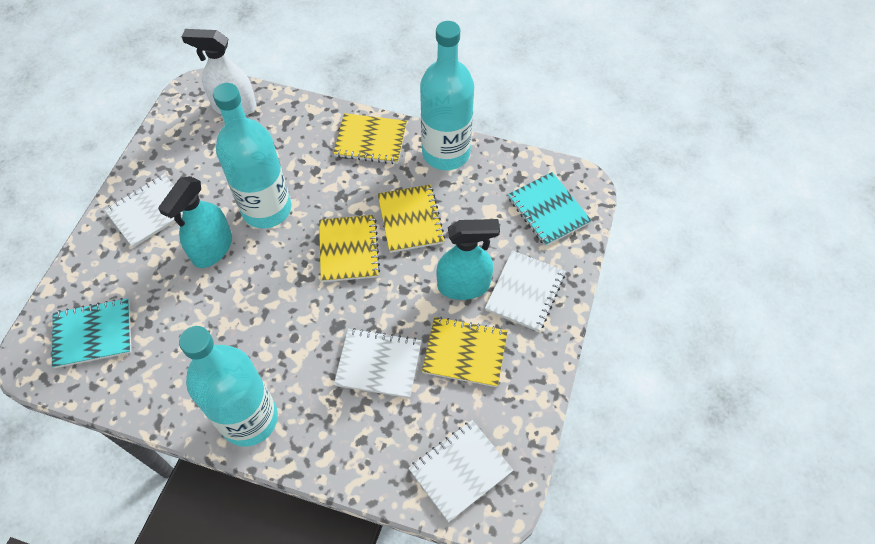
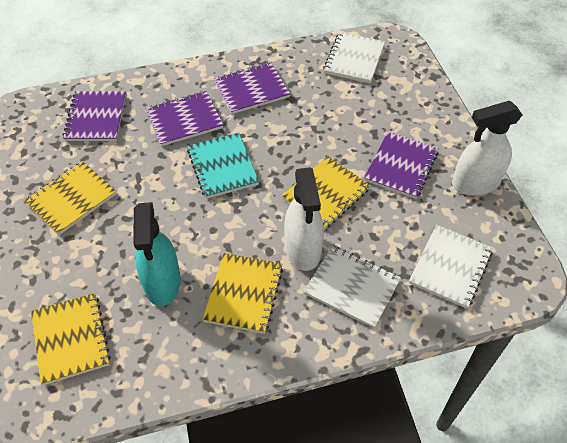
purple notebook: none = 0 -> [63,91,126,141] [146,91,223,146] [214,63,290,114] [364,131,439,199] = 4
turquoise bottle: [179,326,278,447] [213,83,291,228] [420,21,474,170] = 3 -> none = 0
turquoise notebook: [52,298,131,368] [508,172,592,246] = 2 -> [187,133,259,199] = 1
turquoise spray bottle: [158,176,232,268] [436,219,500,300] = 2 -> [133,202,181,306] = 1
white notebook: [105,174,183,248] [334,328,422,398] [408,420,513,522] [485,250,565,332] = 4 -> [304,246,401,328] [323,32,385,83] [409,225,493,309] = 3
white spray bottle: [182,29,257,116] = 1 -> [284,167,324,271] [452,101,522,196] = 2

